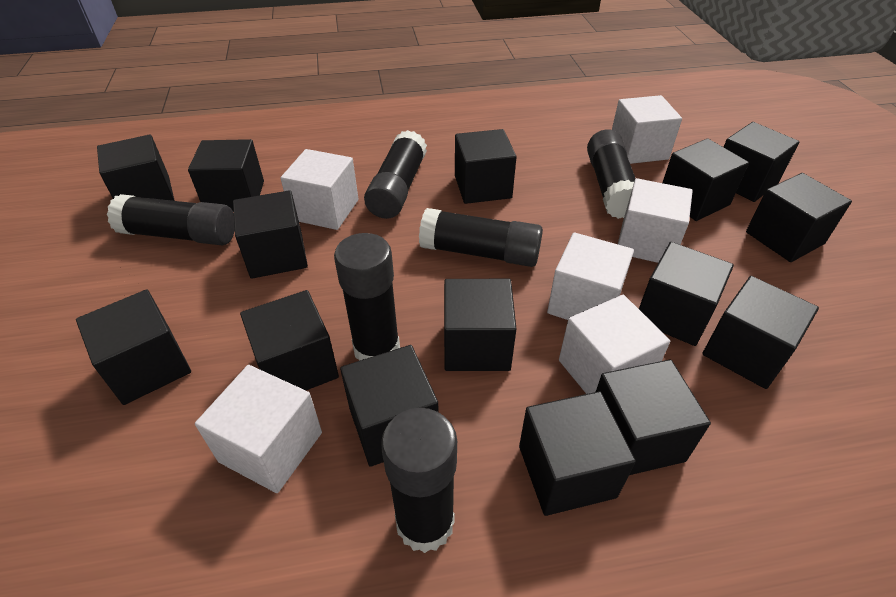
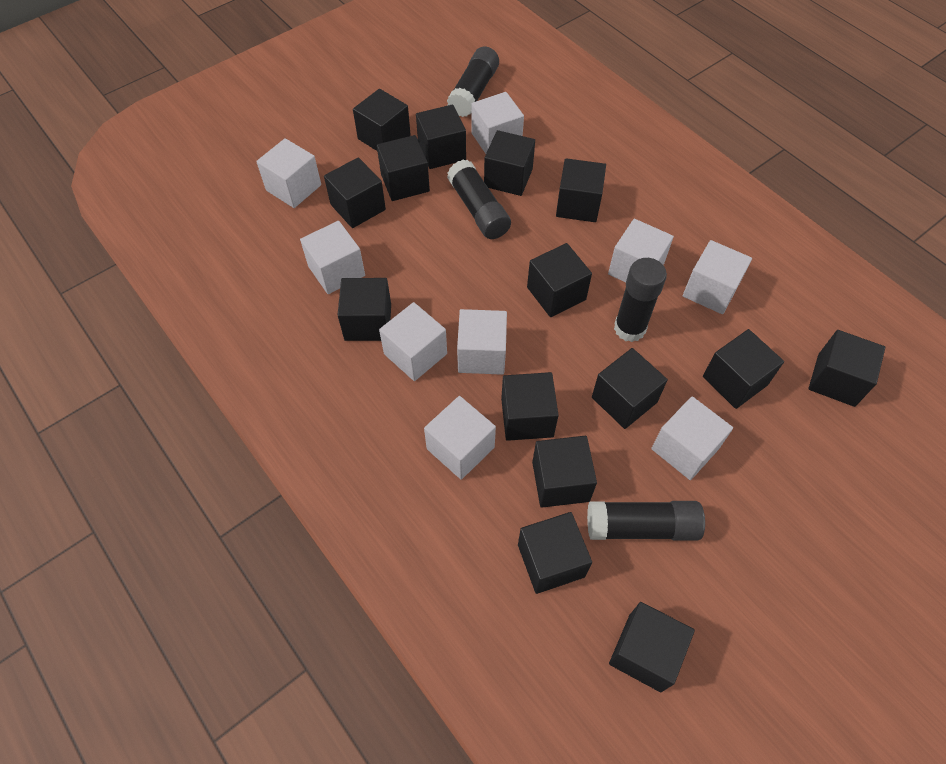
black glue stick: [107,194,235,245] [334,233,400,361] [364,130,427,219] [381,408,457,553] [419,208,543,267] [587,130,636,219] = 6 -> [447,47,499,117] [447,160,511,239] [587,501,705,541] [614,258,667,342] = 4
white cube: [195,365,322,493] [280,149,359,230] [547,232,634,320] [559,295,670,394] [612,95,682,164] [618,178,693,263] = 6 -> [256,138,321,208] [300,221,365,294] [379,302,447,381] [424,396,496,480] [457,309,507,375] [471,92,524,154] [608,219,674,283] [651,396,733,480] [683,240,752,314] = 9

